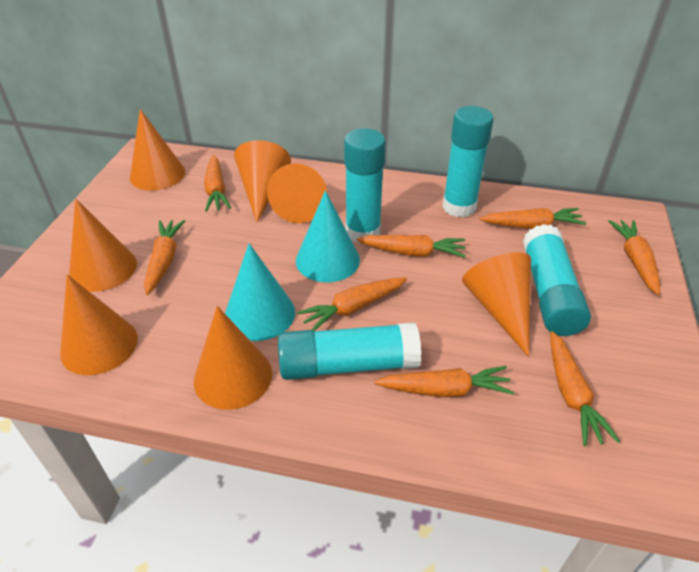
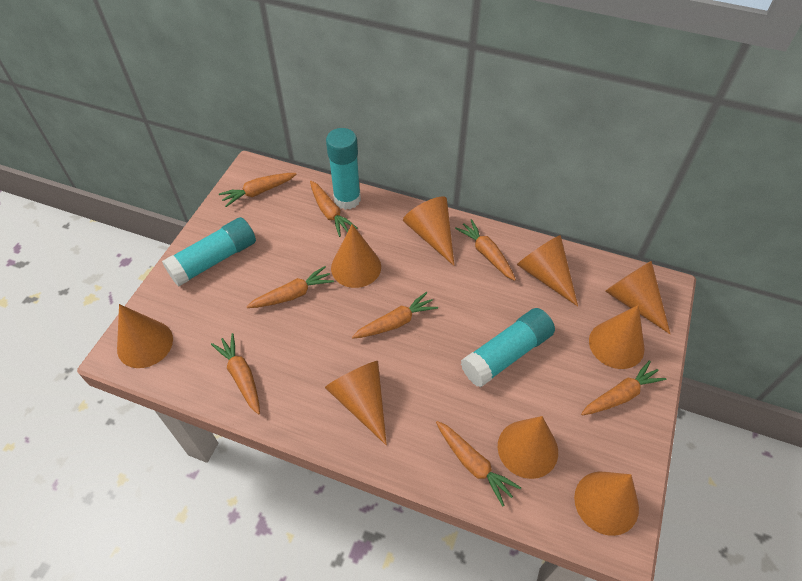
orange cone: [60,274,138,375] [69,199,137,292] [130,109,185,191] [194,306,272,410] [234,140,291,223] [267,163,327,223] [462,252,531,357] = 7 -> [117,304,173,368] [325,361,387,445] [331,224,381,288] [403,196,455,266] [498,416,558,479] [517,235,578,306] [574,472,639,536] [589,305,644,369] [605,261,670,334] = 9
turquoise cone: [225,243,295,341] [296,190,360,282] = 2 -> none = 0
turquoise glue stick: [278,322,421,380] [344,128,386,244] [443,106,494,218] [523,224,591,336] = 4 -> [162,217,256,287] [326,128,361,210] [461,308,555,388] = 3

